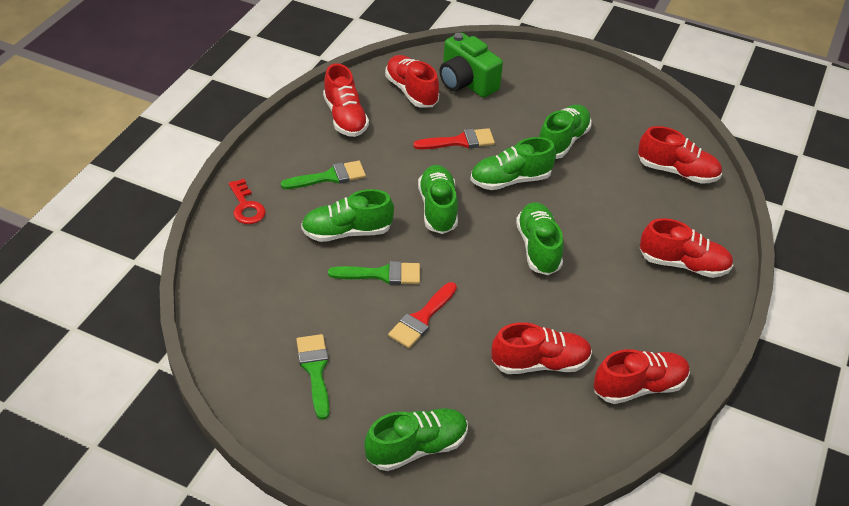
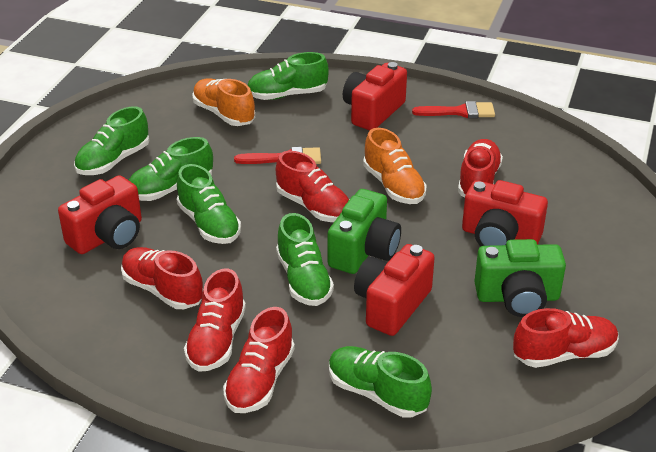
green brush: [281,161,366,189] [296,334,329,420] [328,261,420,285] = 3 -> none = 0
green camera: [439,33,503,98] = 1 -> [328,189,401,274] [474,239,566,317] = 2
orange shoe: none = 0 -> [192,78,255,126] [363,128,427,204] = 2
red camera: none = 0 -> [58,175,142,254] [343,62,407,131] [354,244,435,336] [462,180,548,246] = 4
red key: [229,179,266,224] = 1 -> none = 0

